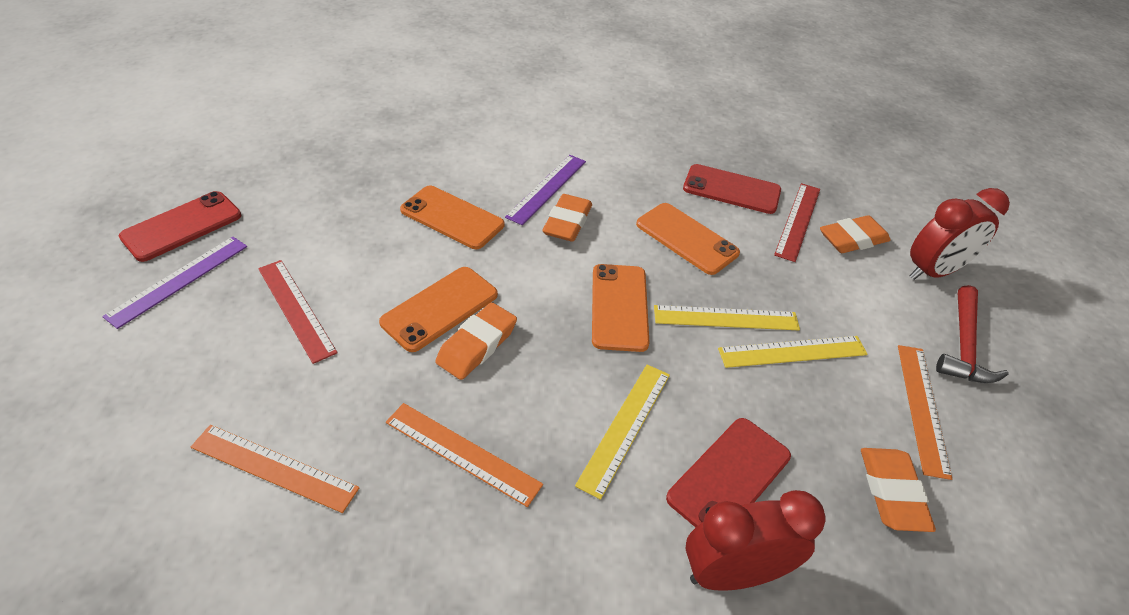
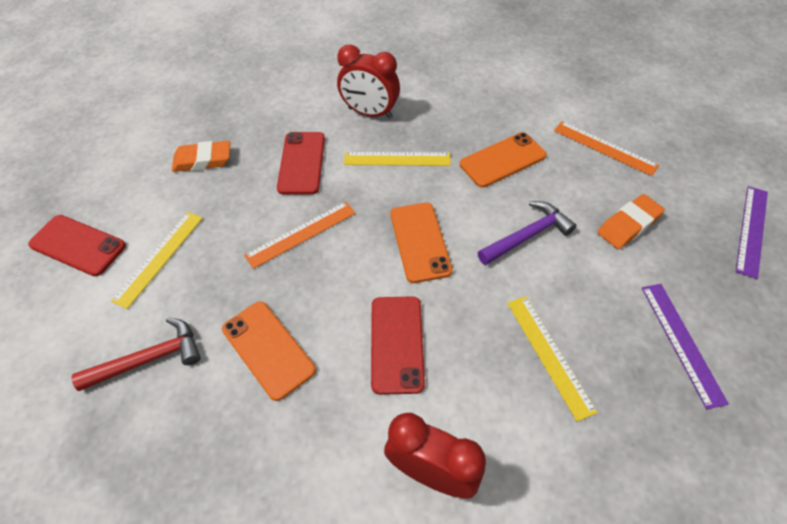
orange eraser: [435,302,517,380] [542,194,592,242] [820,215,891,253] [861,448,936,532] = 4 -> [172,141,230,172] [597,194,665,249] = 2
orange phone: [379,267,498,352] [400,185,504,249] [592,264,650,352] [636,203,740,275] = 4 -> [222,301,316,401] [390,203,453,283] [460,132,547,188] = 3
orange ruler: [191,425,359,513] [386,403,543,507] [898,345,952,480] = 3 -> [244,201,356,269] [554,121,659,176] = 2
purple hammer: none = 0 -> [478,201,576,265] = 1
red ruler: [258,260,338,364] [774,183,820,262] = 2 -> none = 0

